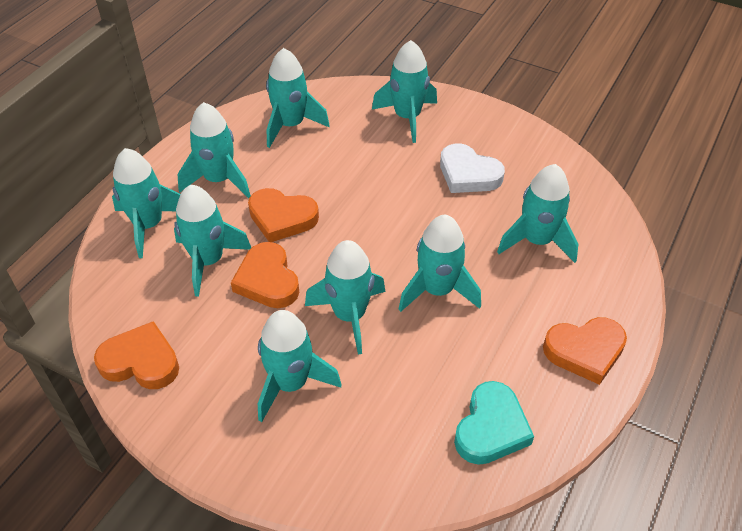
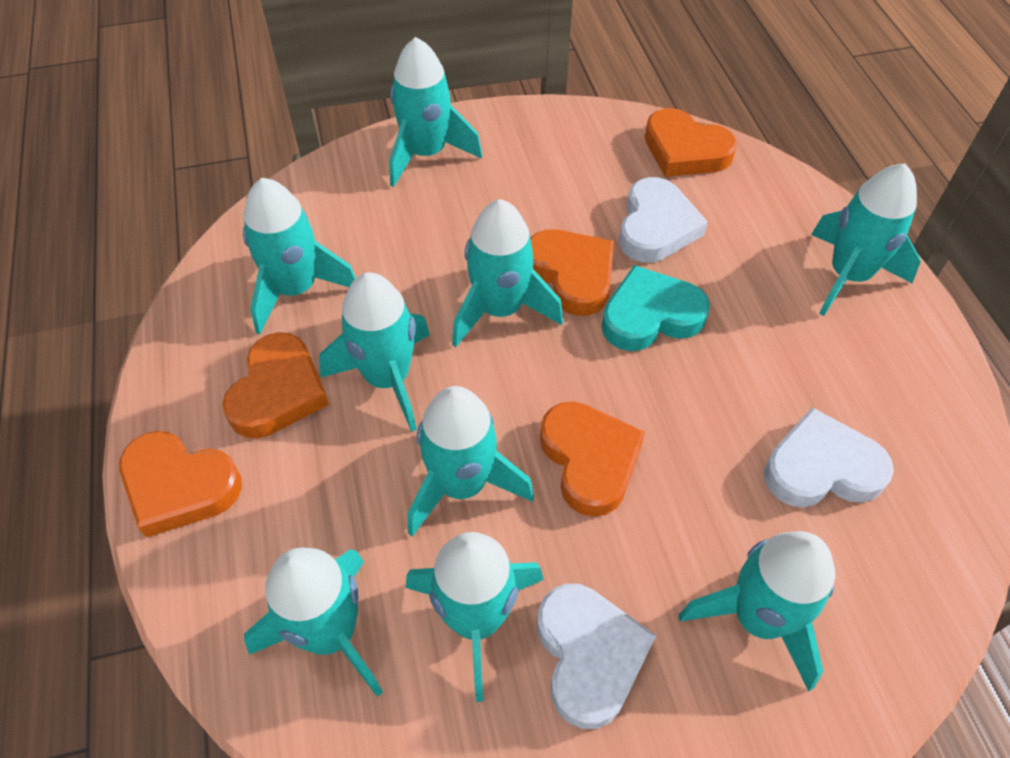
orange heart: [94,321,179,389] [231,242,299,308] [248,188,319,242] [543,317,627,385] = 4 -> [119,431,242,538] [222,332,329,438] [530,229,614,316] [540,401,645,517] [645,108,737,177] = 5
white heart: [440,143,505,193] = 1 -> [537,584,656,729] [619,177,708,263] [764,407,894,508] = 3

